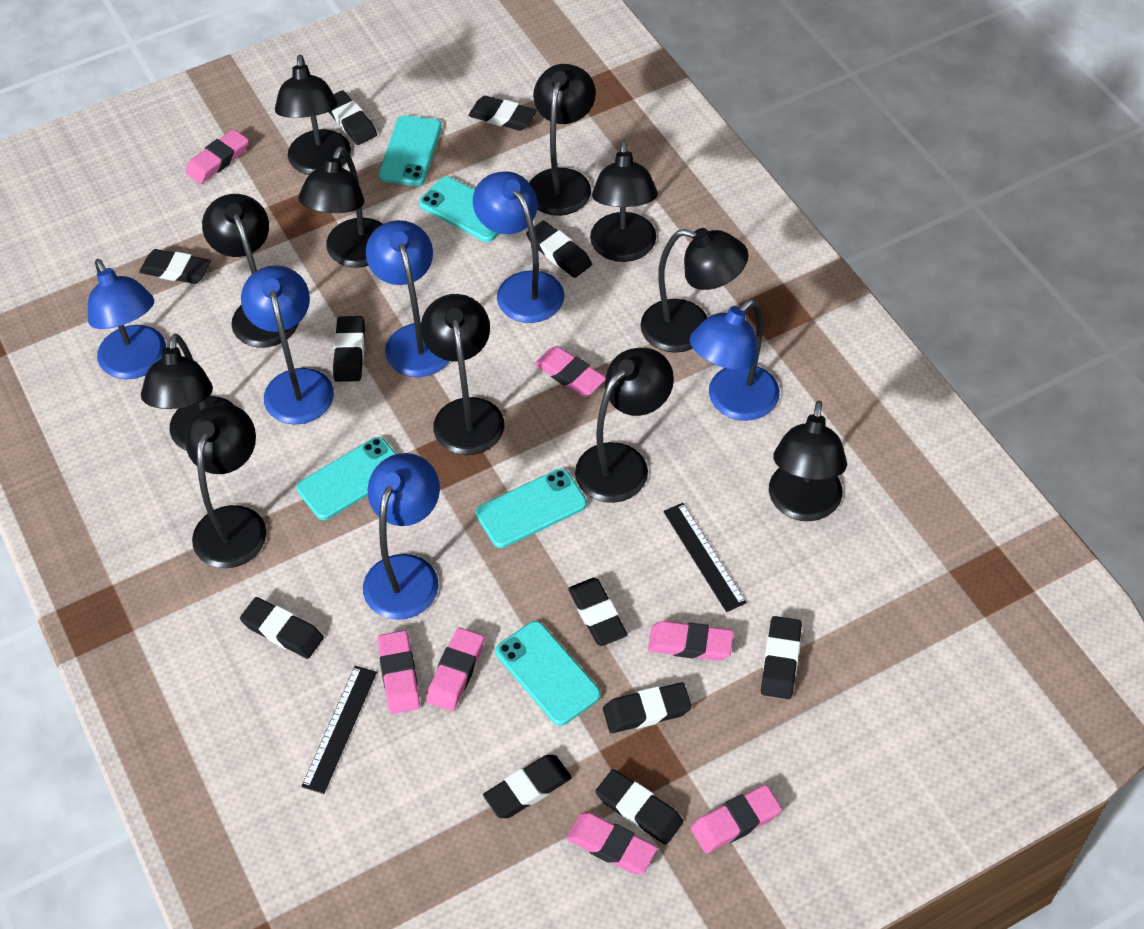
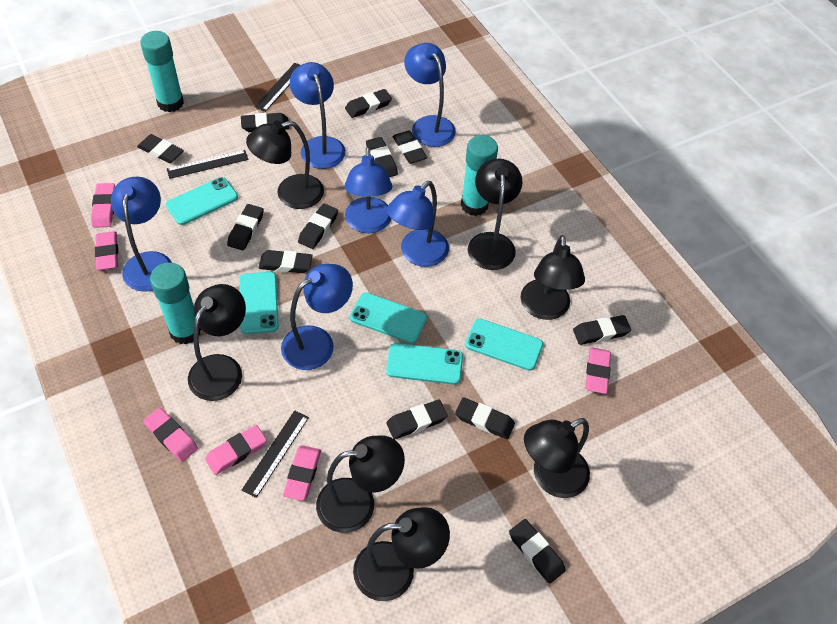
black eraser: [139,249,211,284] [240,597,324,659] [329,90,377,145] [333,316,365,382] [468,96,537,131] [483,755,572,818] [526,221,592,278] [568,578,628,646] [595,769,683,845] [603,682,692,733] [761,616,802,699] = 11 -> [137,134,184,163] [227,204,264,250] [241,113,289,132] [258,250,312,273] [298,203,338,249] [345,89,392,118] [366,137,398,177] [386,400,448,439] [392,130,427,164] [455,397,515,439] [509,519,566,584] [573,315,631,345] = 12
black lamp: [141,333,234,451] [185,403,267,568] [202,194,299,348] [275,55,351,175] [298,146,383,268] [421,294,504,455] [529,64,596,216] [575,348,674,503] [590,140,658,262] [641,228,748,353] [769,401,847,521] = 11 -> [188,284,246,401] [246,121,324,209] [316,436,405,533] [353,507,450,601] [468,159,523,270] [520,235,585,320] [524,418,590,498] = 7
black ruler: [301,666,377,794] [663,503,747,612] = 2 -> [167,150,249,179] [242,410,309,498] [254,63,300,112] = 3
pink eraser: [185,129,249,184] [378,630,420,714] [426,628,484,711] [534,346,606,396] [566,812,658,874] [648,621,734,661] [691,785,782,854] = 7 -> [91,183,115,228] [95,231,118,270] [143,408,198,462] [205,425,267,475] [283,445,321,501] [586,347,611,394] = 6
turquoise glue stick: none = 0 -> [140,31,184,112] [150,262,201,345] [461,135,498,216] = 3

